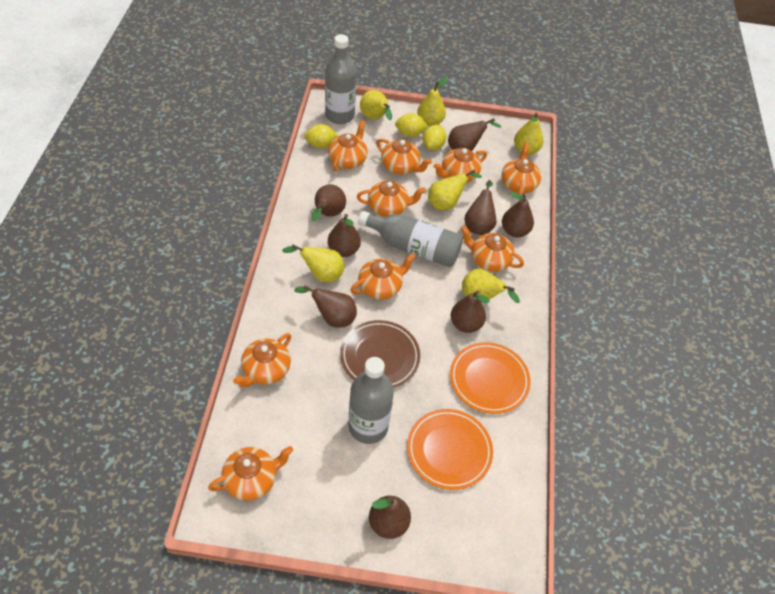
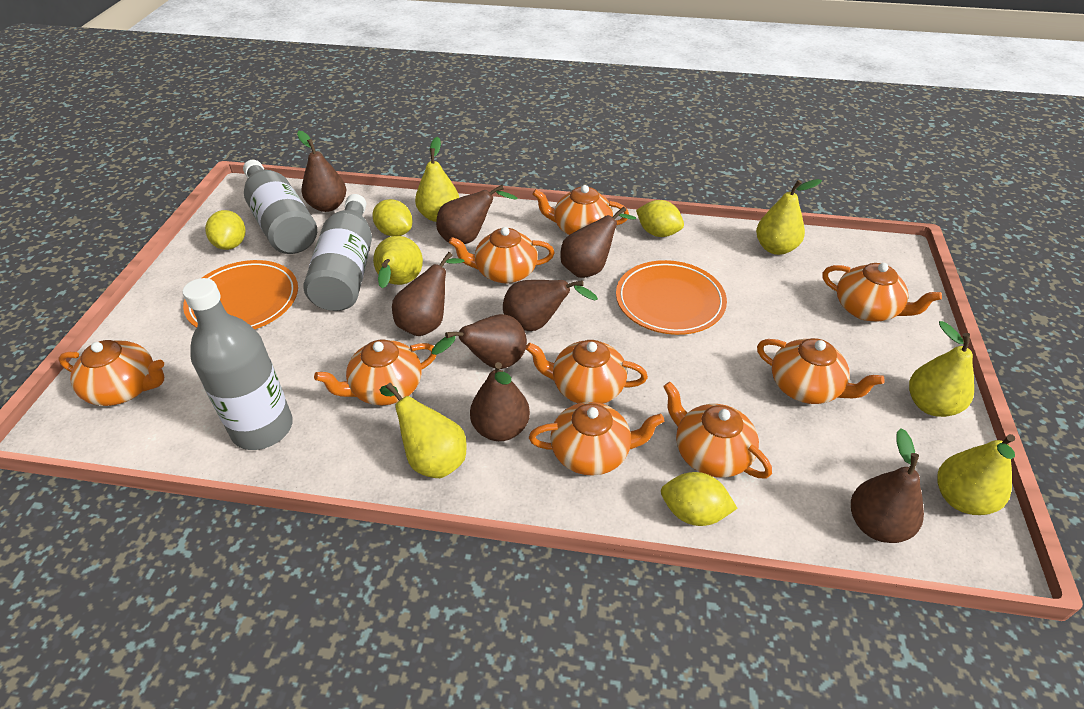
brown plate: [340,320,420,388] = 1 -> none = 0
yellow lemon: [304,124,338,148] [395,113,428,137] [423,125,446,150] = 3 -> [205,210,245,250] [372,199,412,236] [636,200,684,237] [661,472,738,526] = 4

